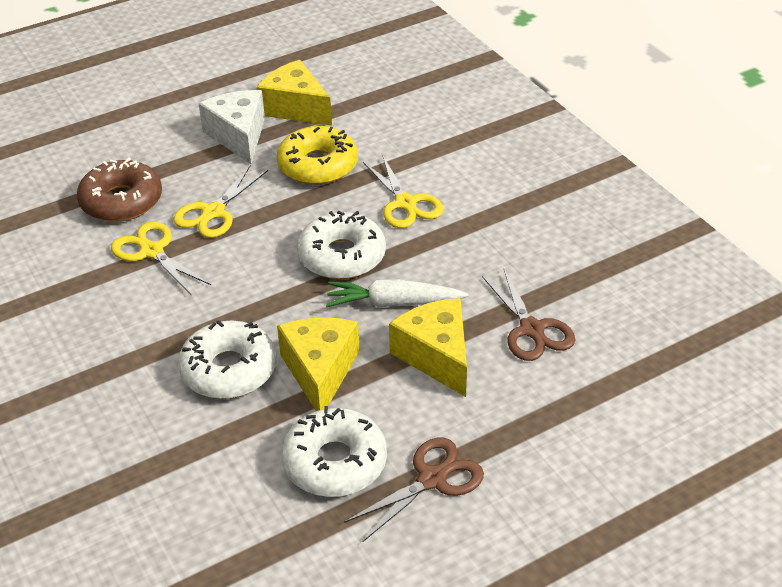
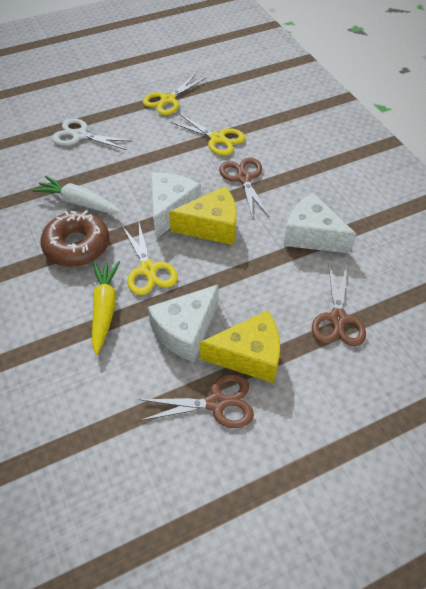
brown scissors: [344,438,484,543] [482,269,575,361] = 2 -> [138,374,254,428] [219,158,269,219] [312,263,366,347] = 3
white cheese: [198,90,265,164] = 1 -> [147,284,219,362] [151,172,201,239] [284,193,356,254] = 3
white donut: [178,320,276,399] [281,406,387,497] [297,211,386,279] = 3 -> none = 0
white scissors: none = 0 -> [52,118,133,150] = 1
yellow carrot: none = 0 -> [92,261,120,355] = 1
yellow cheese: [256,60,332,126] [277,317,360,411] [389,298,467,397] = 3 -> [169,186,236,245] [200,310,280,383] = 2
yellow donut: [277,126,358,185] = 1 -> none = 0

